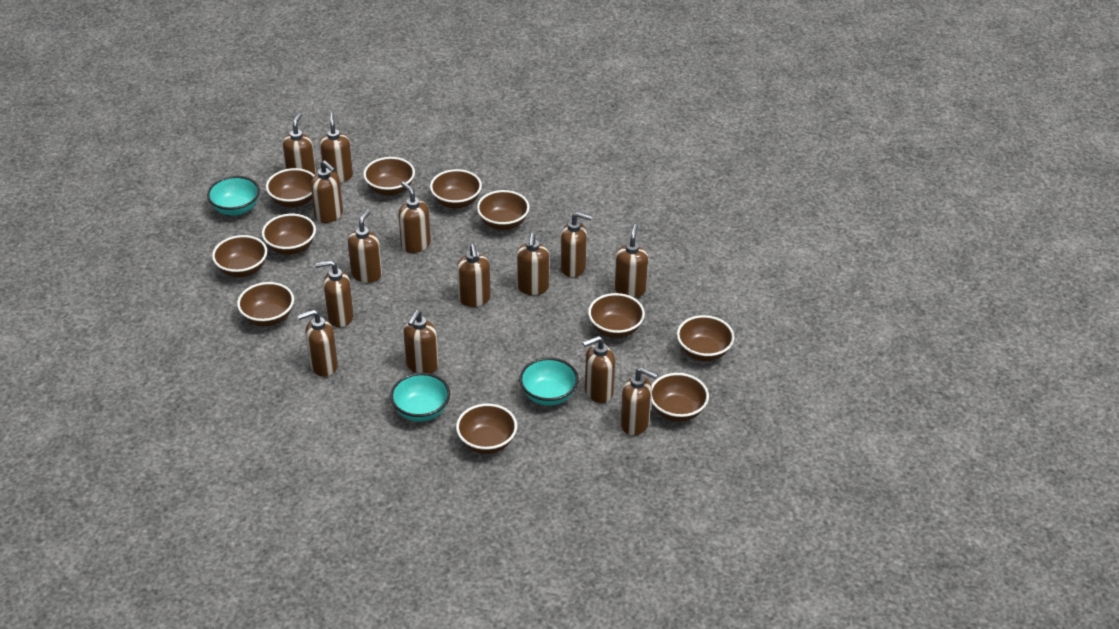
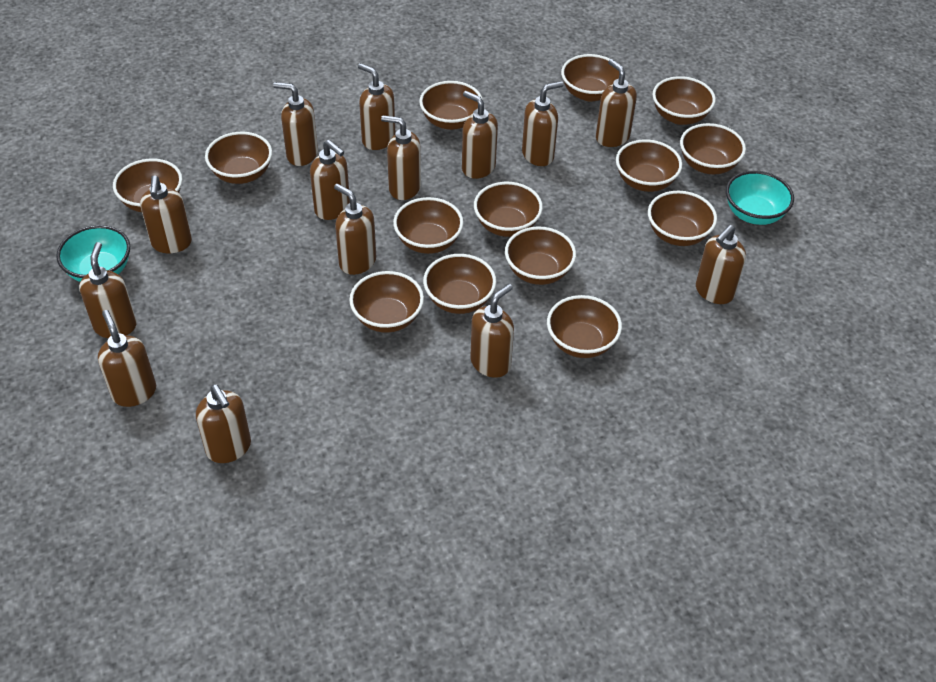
brown bowl: [212,235,267,277] [237,282,294,326] [262,214,316,255] [266,168,315,208] [363,157,415,196] [430,169,482,209] [456,404,517,454] [477,190,530,230] [588,293,645,338] [651,373,709,422] [677,315,734,361] = 11 -> [113,159,182,212] [205,132,272,184] [349,271,424,333] [393,197,463,254] [419,81,483,130] [423,254,496,314] [474,182,543,237] [505,226,576,285] [547,295,622,358] [561,54,619,102] [616,139,682,192] [648,191,717,246] [652,76,716,125] [680,123,746,174] = 14
turquoise bowl: [207,176,260,216] [390,373,450,422] [519,357,579,406] = 3 -> [56,225,130,282] [726,171,794,225] = 2

